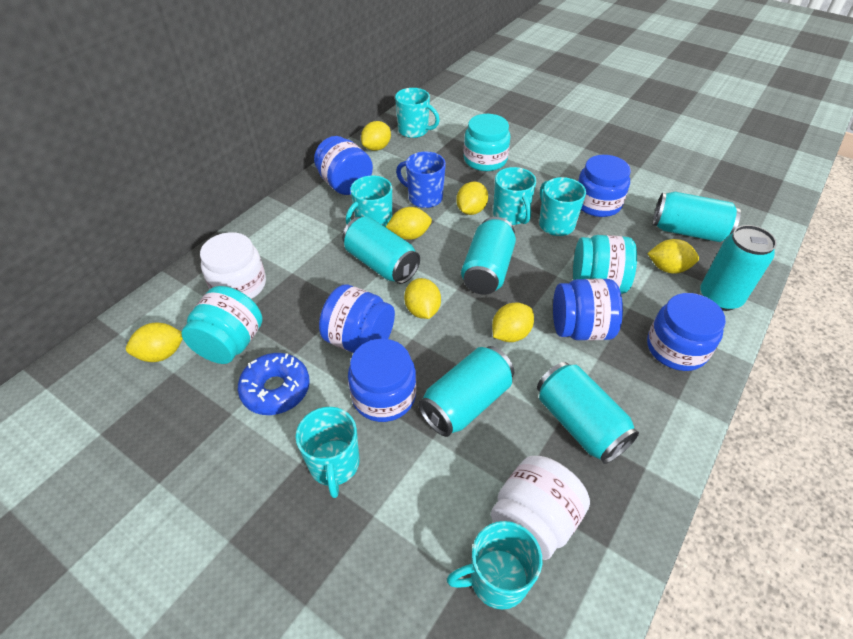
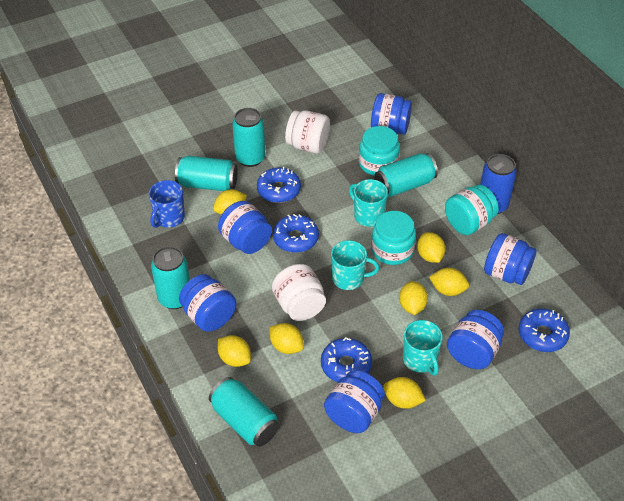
blue can: none = 0 -> [480,154,517,214] = 1
blue donut: [238,353,310,415] = 1 -> [257,167,301,203] [273,214,319,253] [321,337,372,382] [519,308,570,352] = 4
turquoise can: [342,216,420,284] [418,346,514,437] [461,217,516,295] [537,362,639,464] [653,192,741,242] [700,225,777,311] = 6 -> [151,246,190,309] [175,156,238,191] [209,377,279,447] [232,108,266,167] [374,153,438,197] = 5
turquoise mug: [296,407,359,498] [346,176,392,227] [395,88,440,138] [447,521,542,610] [493,167,536,225] [539,177,586,236] = 6 -> [331,241,379,290] [349,179,388,227] [403,320,443,375] = 3

